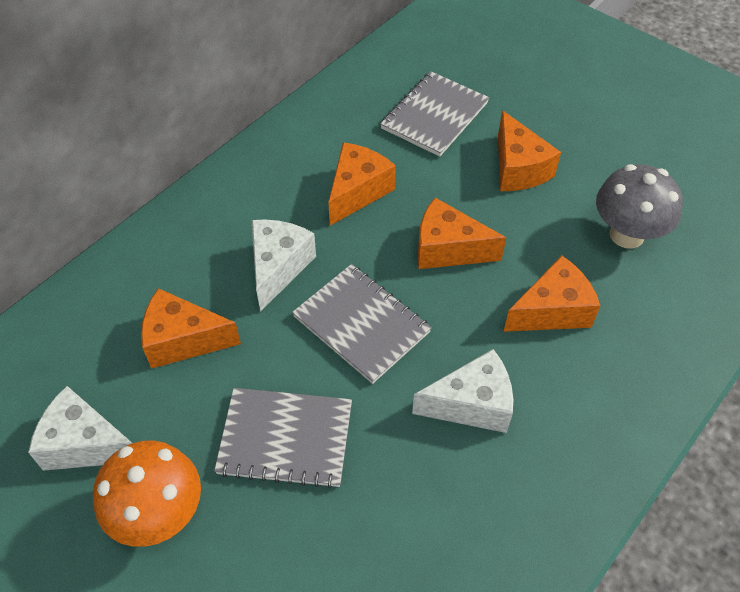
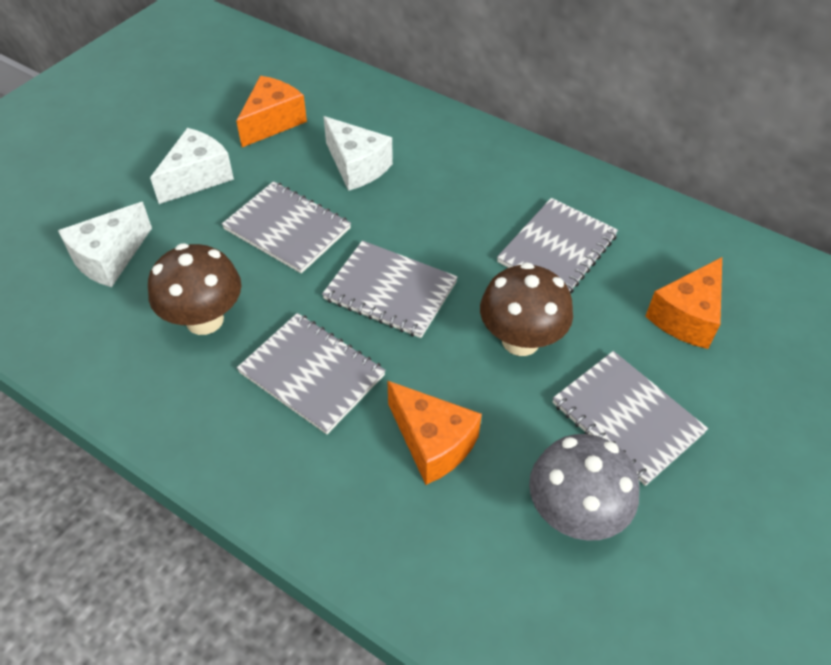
brown mushroom: none = 0 -> [148,243,241,335] [480,262,573,356] = 2
grey notebook: [214,388,352,488] [292,264,432,384] [380,71,489,157] = 3 -> [222,181,351,273] [237,313,386,434] [322,240,458,338] [497,198,618,293] [552,351,708,486] = 5
orange cheese: [141,288,241,369] [328,142,396,226] [417,198,506,269] [498,110,561,191] [503,255,600,332] = 5 -> [236,76,307,147] [387,381,482,485] [645,257,722,349] = 3
orange mushroom: [93,441,201,547] = 1 -> none = 0

